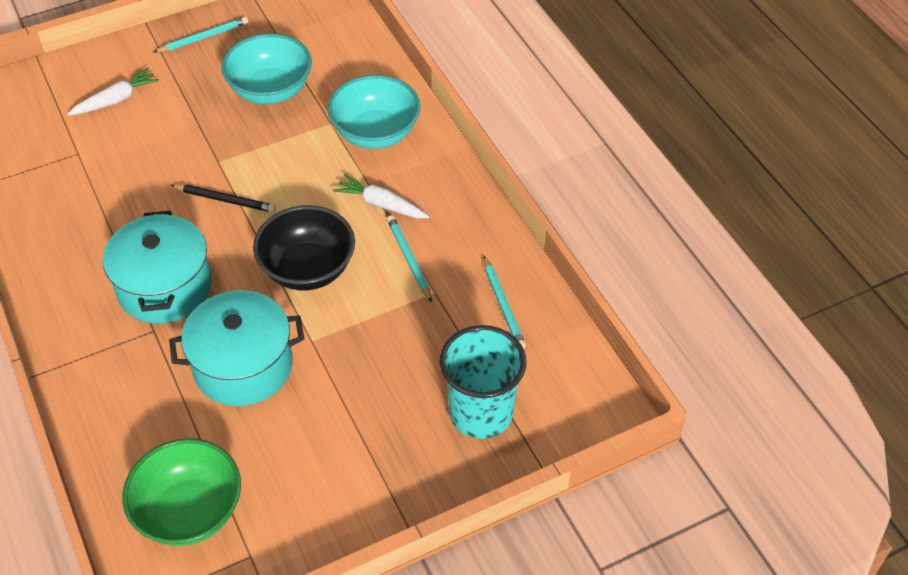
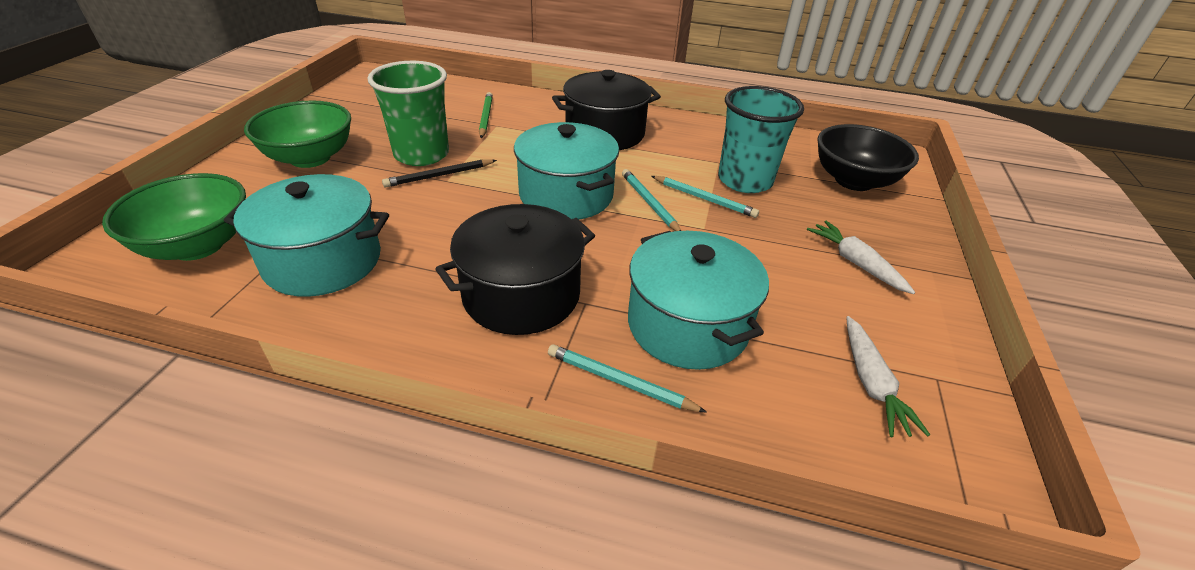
black pot: none = 0 -> [435,204,595,335] [552,70,661,150] = 2
green bowl: [122,438,241,546] = 1 -> [102,173,246,261] [244,101,351,168] = 2
green cup: none = 0 -> [367,61,449,166] = 1
green pencil: none = 0 -> [479,92,493,138] = 1
turquoise bowl: [221,33,312,104] [327,75,420,149] = 2 -> none = 0
turquoise pot: [103,211,212,324] [169,290,305,406] = 2 -> [224,174,389,297] [514,122,619,219] [628,231,769,370] = 3

